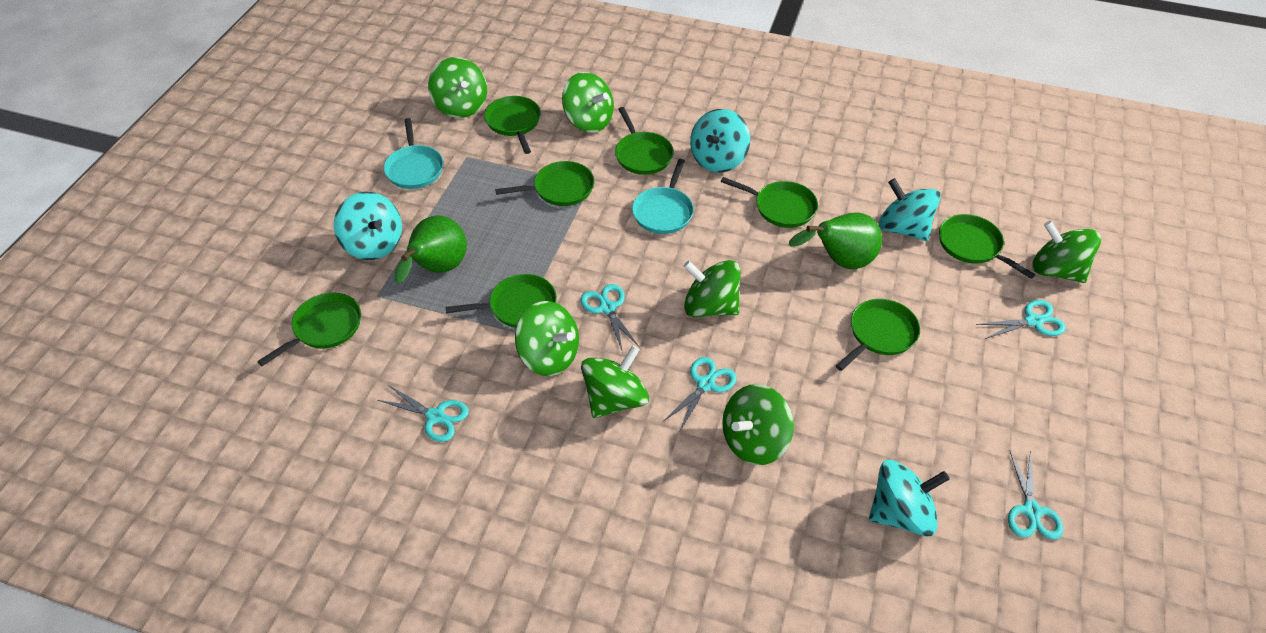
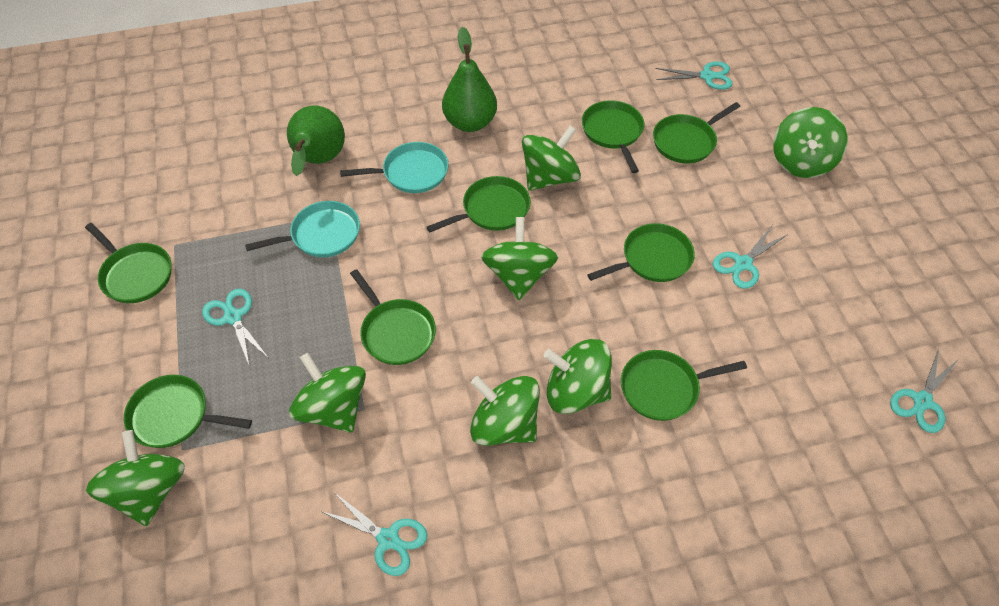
turquoise spinning top: [334,192,402,260] [690,109,750,172] [869,460,950,537] [879,178,941,241] = 4 -> none = 0

